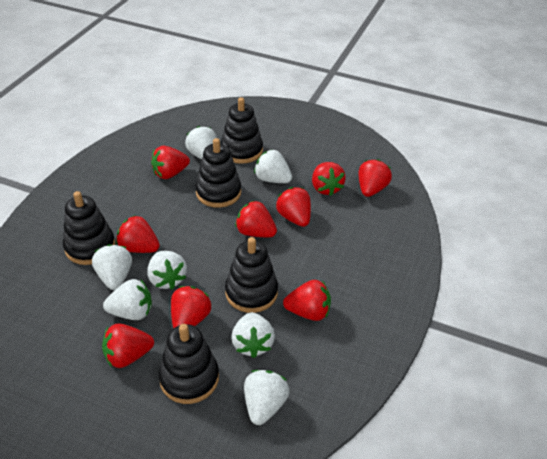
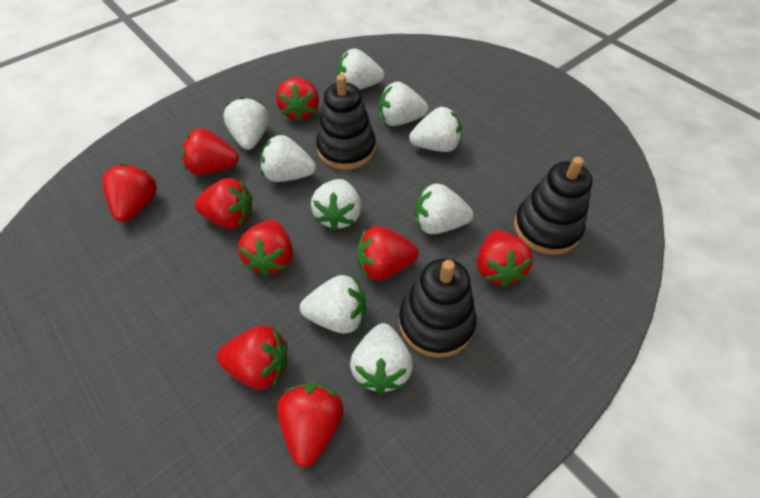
black stacking toy: [63,191,115,265] [159,324,219,404] [195,138,241,208] [221,97,263,164] [225,237,278,313] = 5 -> [316,74,376,170] [399,258,476,358] [514,157,593,255] = 3
white strawberry: [92,244,132,290] [103,279,152,320] [147,251,187,290] [185,126,216,159] [231,312,275,358] [244,370,289,425] [254,149,292,183] = 7 -> [223,97,269,150] [260,135,316,182] [300,275,366,334] [311,179,362,231] [338,48,384,90] [350,323,413,394] [379,81,428,126] [409,107,462,152] [415,184,473,234] = 9

